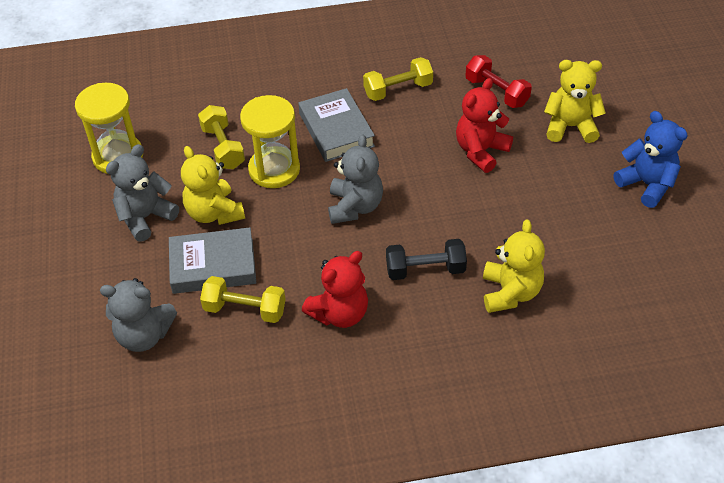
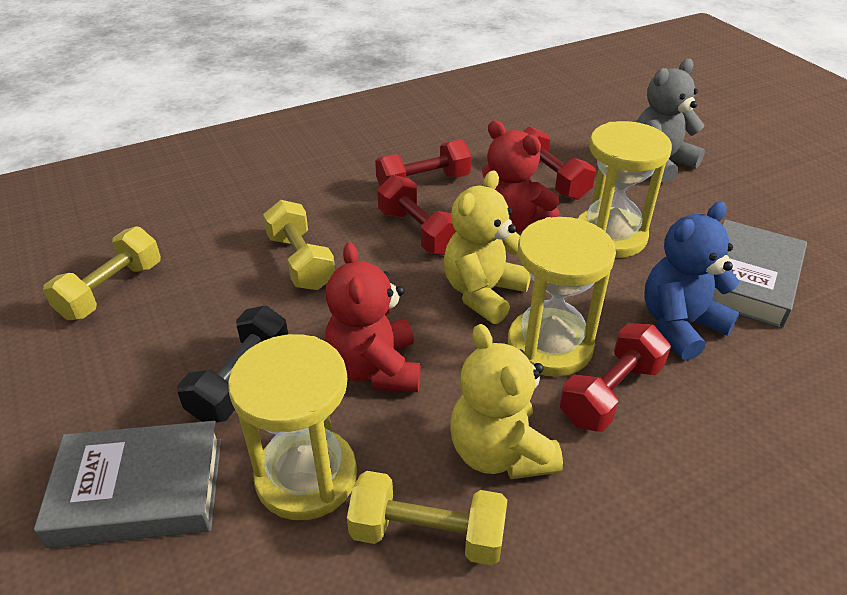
grey teddy bear: [100,278,177,352] [106,144,179,242] [328,134,383,224] = 3 -> [636,59,705,183] = 1
red dumbbell: [465,55,532,108] = 1 -> [375,139,472,186] [377,175,456,255] [523,127,596,200] [560,323,671,432] = 4
yellow hourglass: [75,83,143,174] [240,95,300,188] = 2 -> [228,334,357,520] [508,217,616,377] [578,121,672,258] = 3
yellow teddy bear: [181,146,245,225] [483,219,545,313] [544,60,606,143] = 3 -> [444,170,531,324] [450,324,563,479] = 2

